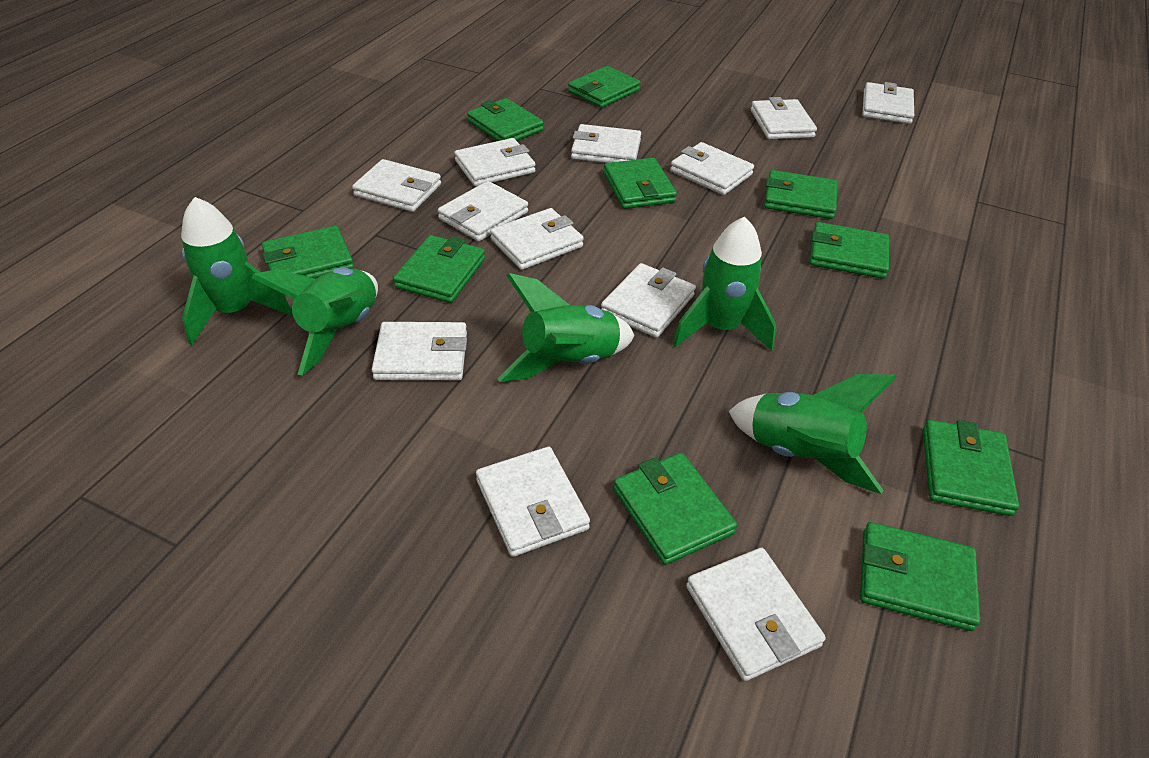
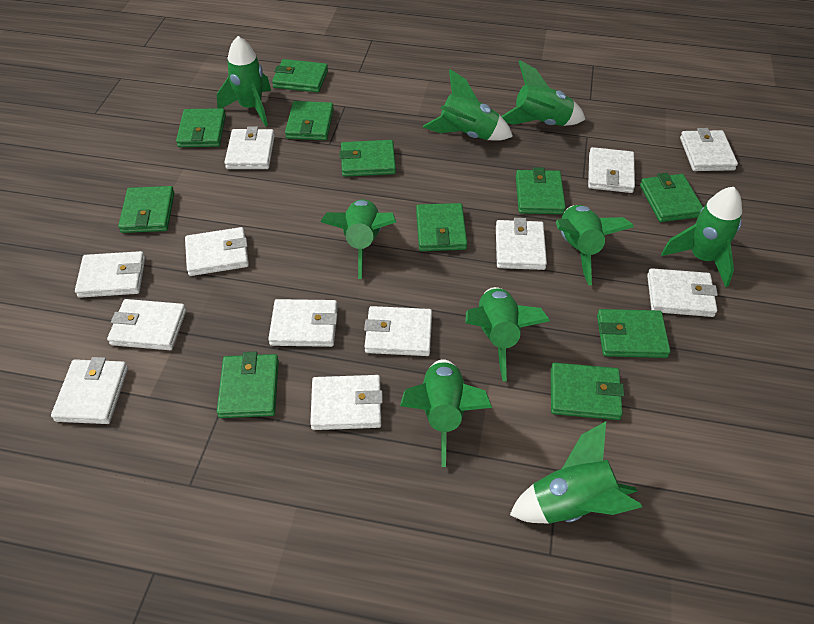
green rocket: [181,197,292,345] [251,267,378,376] [497,273,635,382] [673,217,776,351] [728,374,896,494] = 5 -> [217,36,271,126] [320,199,396,279] [400,359,492,467] [423,69,513,141] [465,287,550,381] [501,60,586,126] [510,421,642,524] [556,205,634,285] [661,187,742,287] = 9
green wallet: [262,226,354,279] [393,235,485,303] [467,98,544,141] [568,66,641,108] [604,158,677,209] [613,453,737,565] [764,170,837,219] [810,222,889,279] [860,522,980,631] [923,420,1019,516] = 10 -> [118,186,174,233] [176,108,226,147] [217,352,279,418] [272,59,328,92] [285,101,334,140] [340,140,396,177] [416,203,467,251] [516,167,566,214] [551,363,624,420] [597,309,671,358] [640,173,703,222] = 11

